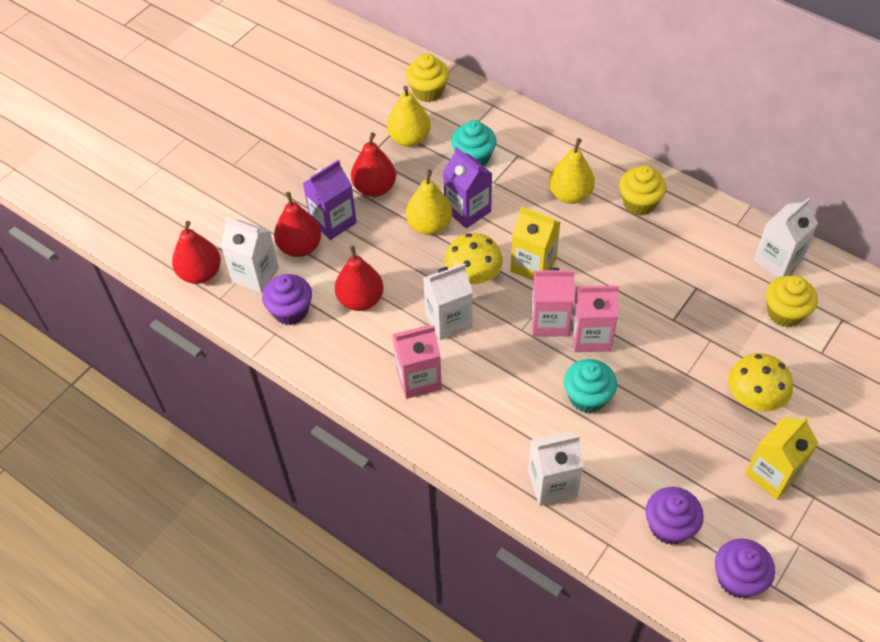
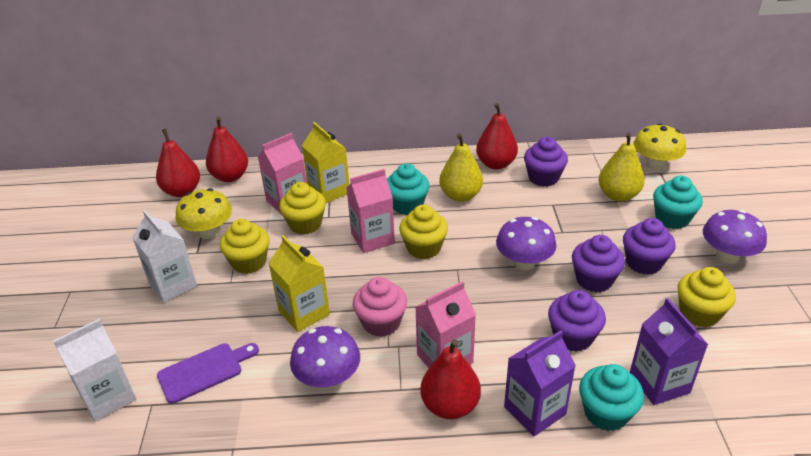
pink cupcake: none = 0 -> [353,277,407,337] = 1
purple cupcake: [262,274,312,325] [645,487,704,545] [715,539,775,598] = 3 -> [524,137,568,187] [548,290,606,352] [572,235,625,292] [623,218,675,275] = 4
purple cutting board: none = 0 -> [157,343,259,404] = 1
purple mushroom: none = 0 -> [290,326,360,389] [496,217,557,270] [703,210,767,263] = 3
turquoise cupcake: [451,120,497,166] [564,359,617,413] = 2 -> [387,163,430,215] [579,364,644,431] [653,176,703,229] = 3
white carton: [220,217,279,293] [423,263,473,340] [528,431,583,506] [753,198,818,278] = 4 -> [53,319,136,422] [132,210,197,303] = 2
yellow cupcake: [406,54,449,102] [619,165,667,216] [766,275,818,327] = 3 -> [220,219,269,274] [279,182,326,235] [399,205,448,259] [678,267,736,327] = 4
yellow pear: [387,86,431,147] [406,170,452,235] [549,138,595,204] = 3 -> [439,133,483,202] [599,133,645,202] = 2

